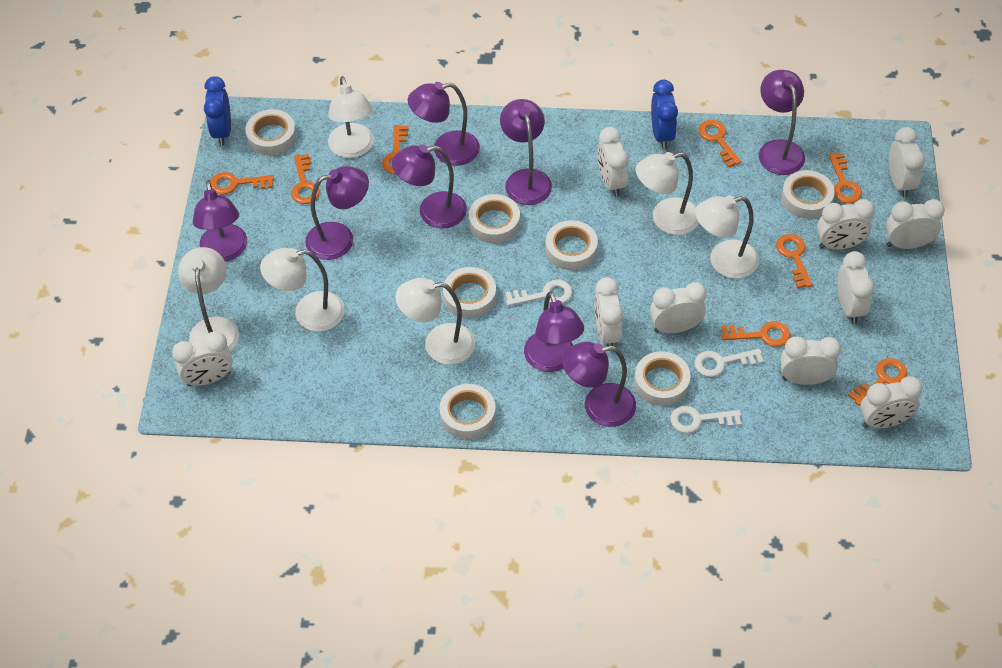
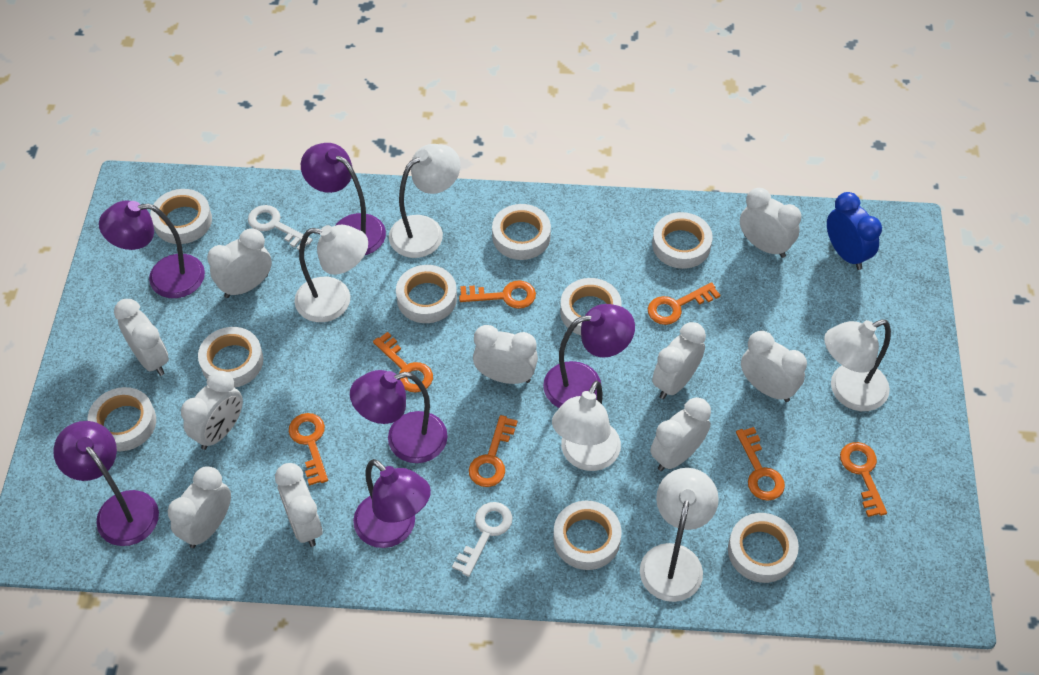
blue clock: [204,76,231,145] [651,80,678,149] = 2 -> [827,192,882,270] = 1
orange key: [210,172,274,195] [291,154,320,204] [382,125,408,174] [698,120,742,167] [722,321,790,347] [776,234,813,288] [829,153,862,203] [848,358,907,406] = 8 -> [289,413,328,486] [373,332,433,392] [459,280,536,309] [469,415,518,487] [648,282,720,325] [736,427,785,501] [840,442,887,517] = 7
purple lamp: [193,181,247,261] [305,166,369,260] [392,145,467,229] [408,82,480,166] [500,99,552,205] [524,291,584,372] [562,342,636,427] [759,70,805,175] = 8 -> [53,421,159,546] [99,200,205,298] [301,143,386,255] [350,370,448,463] [353,459,431,548] [543,304,635,408] = 6
white key: [505,280,573,306] [670,406,742,433] [694,348,764,377] = 3 -> [248,205,313,250] [452,502,512,577] = 2
white lamp: [178,247,239,351] [260,248,344,332] [328,76,374,158] [395,278,475,365] [636,152,699,235] [695,195,759,279] = 6 -> [294,225,368,322] [389,144,461,258] [552,381,621,471] [640,468,719,602] [824,319,891,411] = 5
white tape: [245,109,296,155] [440,384,496,439] [443,267,496,318] [469,194,520,243] [545,220,598,270] [634,351,691,406] [781,170,835,219] = 7 -> [87,387,156,451] [150,189,212,244] [198,327,263,388] [396,265,457,323] [492,204,551,260] [553,501,621,570] [560,278,622,336] [652,212,713,269] [728,513,799,583] = 9

